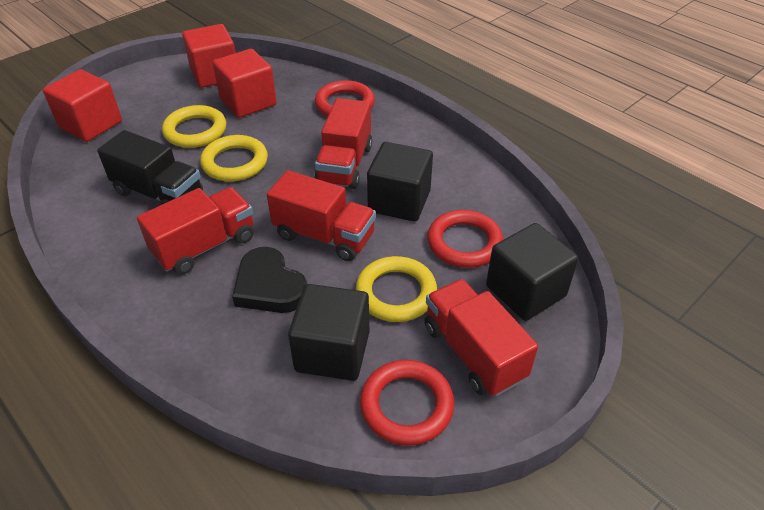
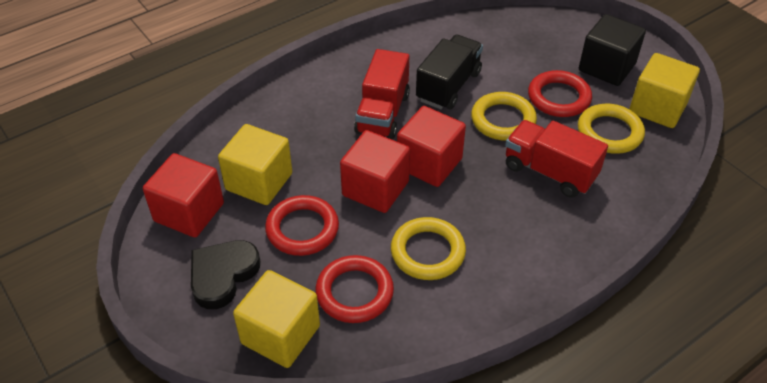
black cube: [288,284,370,381] [367,142,433,222] [486,223,579,321] = 3 -> [579,14,646,86] = 1
red truck: [137,187,254,275] [267,170,376,261] [315,98,372,189] [424,279,538,397] = 4 -> [354,49,410,139] [505,120,608,198] = 2
yellow cube: none = 0 -> [218,124,292,205] [233,270,320,368] [629,53,700,128] = 3

